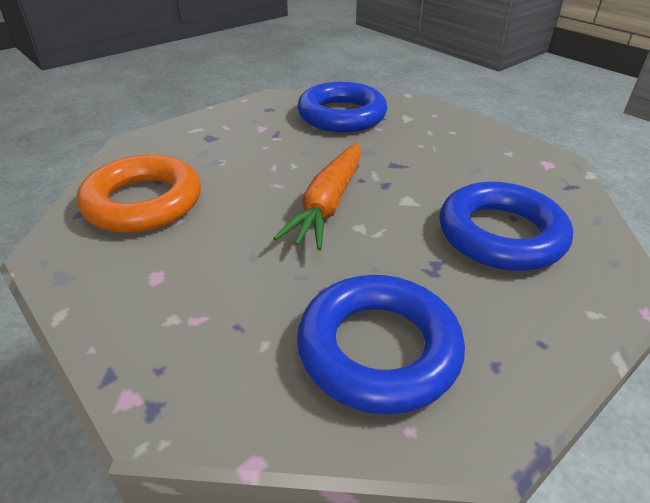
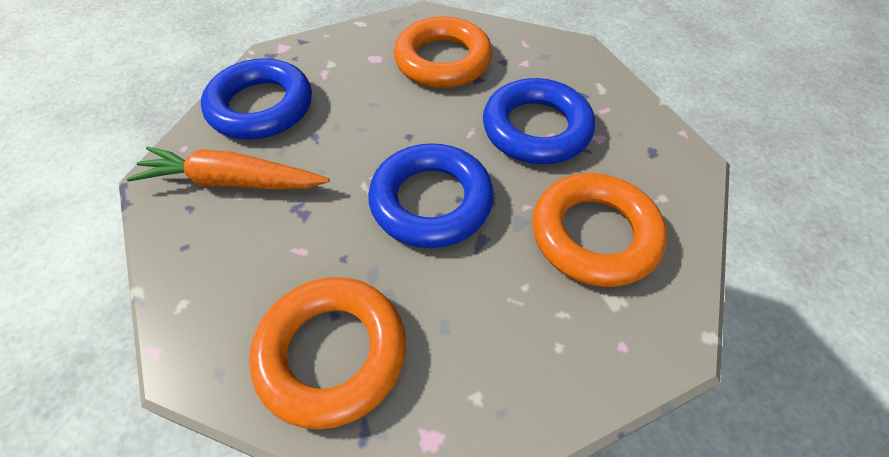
orange ring: [77,154,201,233] = 1 -> [249,277,406,429] [394,17,492,88] [532,173,667,287] = 3

